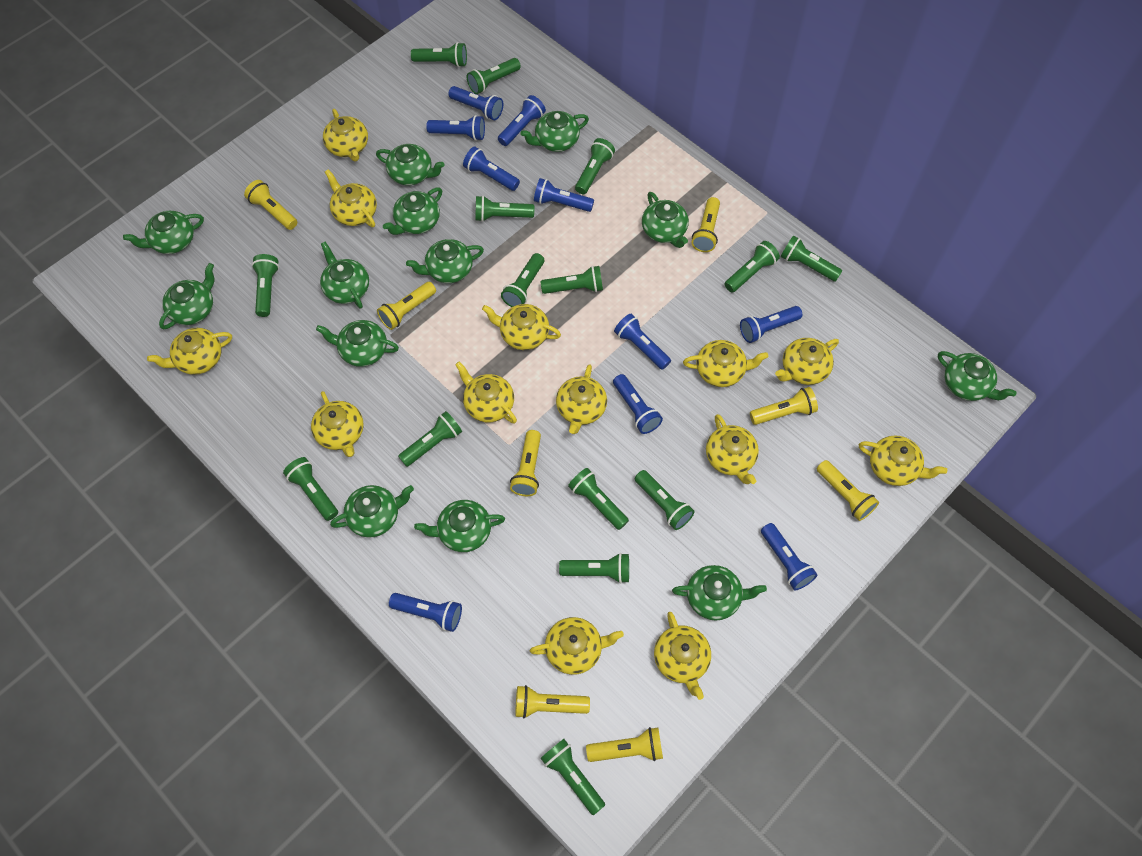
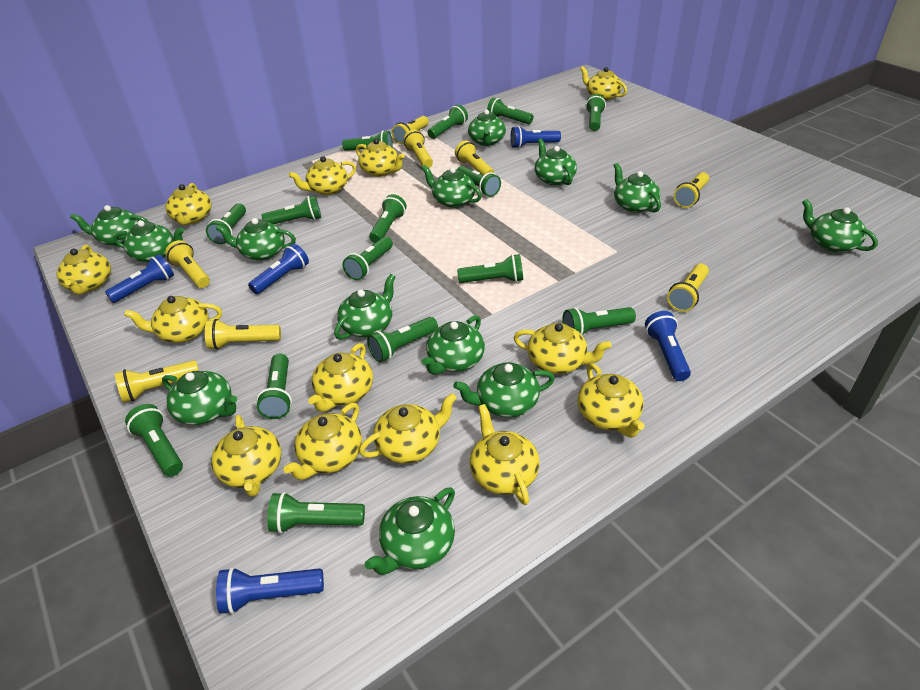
blue flashlight: [389,593,462,632] [426,115,485,141] [448,86,503,120] [463,147,520,191] [498,95,546,146] [534,178,594,212] [613,374,663,434] [614,314,671,370] [740,306,802,343] [761,523,818,590] = 10 -> [105,254,174,303] [216,567,324,614] [248,243,309,294] [510,126,561,148] [645,311,691,381] = 5

